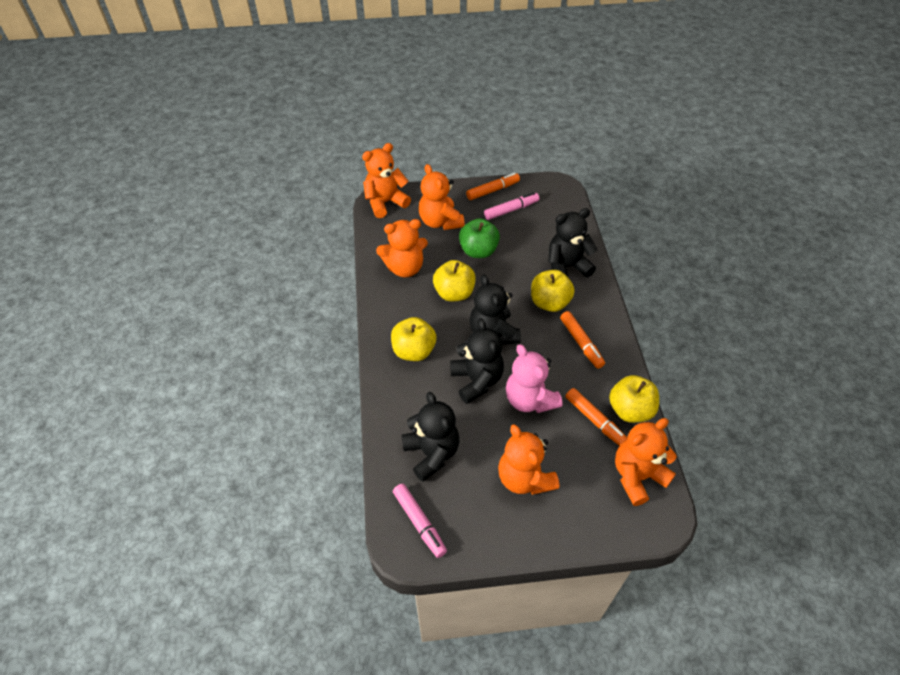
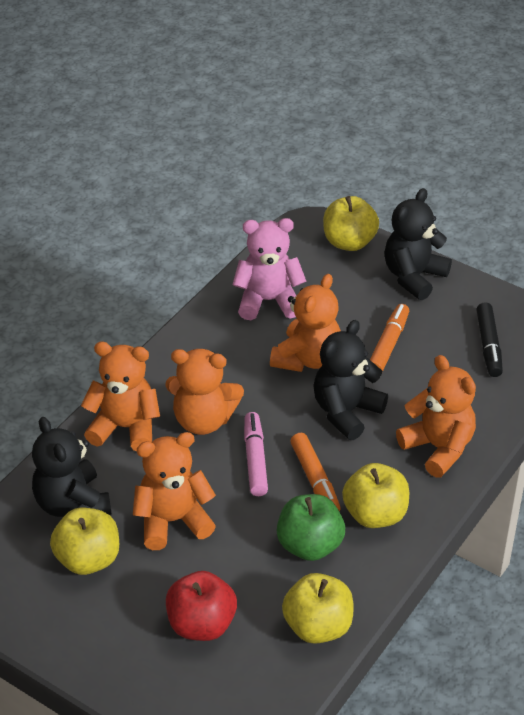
black marker: none = 0 -> [476,302,503,377] = 1
black teddy bear: [401,392,459,482] [450,318,504,404] [470,275,521,345] [548,208,598,277] = 4 -> [32,417,111,517] [313,320,388,440] [384,188,452,300] = 3
orange marker: [466,173,520,200] [560,311,605,369] [565,388,627,446] = 3 -> [290,433,341,511] [370,304,409,372] = 2
pink marker: [393,484,447,558] [484,192,539,220] = 2 -> [244,412,268,496] = 1
red apple: none = 0 -> [166,571,237,641] = 1

